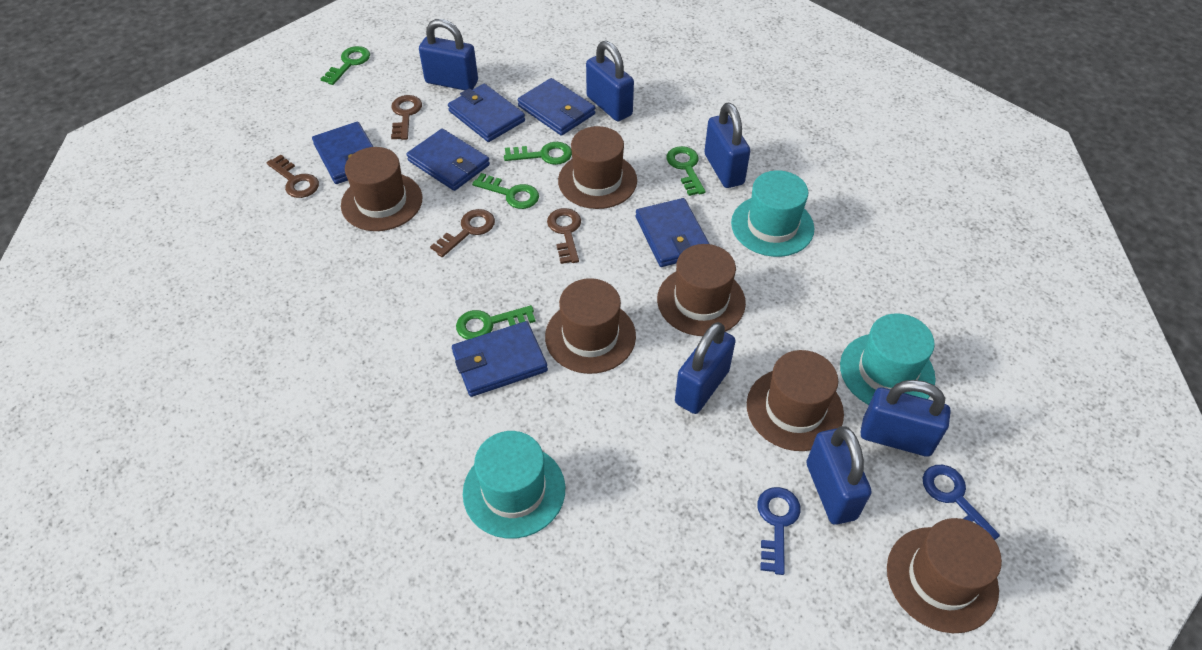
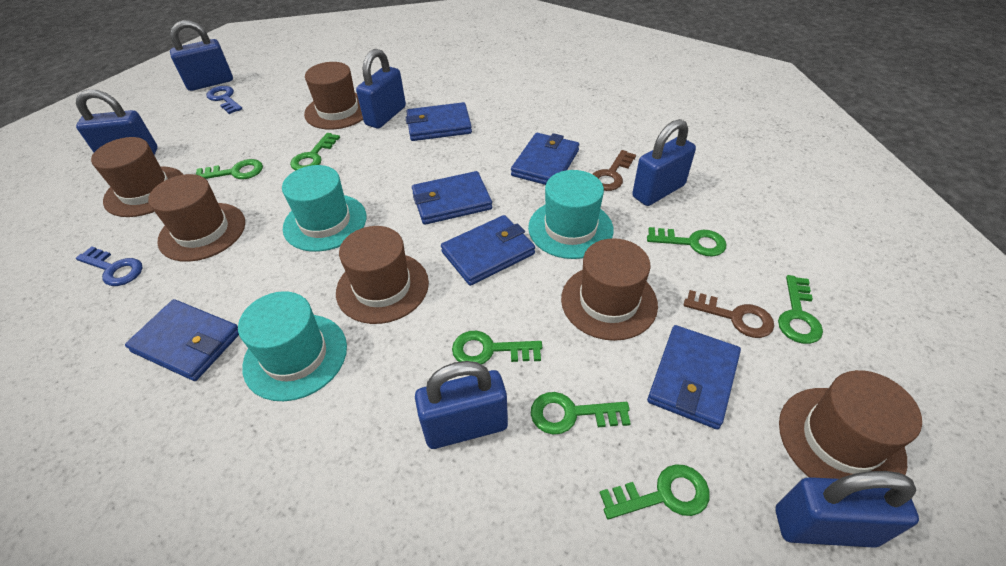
brown key: [266,154,319,198] [391,95,422,140] [430,209,495,257] [547,208,581,264] = 4 -> [593,150,636,191] [684,290,774,338] = 2
green key: [320,46,370,85] [456,305,536,340] [472,173,539,209] [504,142,572,165] [667,146,706,196] = 5 -> [196,159,263,179] [290,133,340,171] [452,331,542,364] [531,392,631,434] [600,464,710,519] [647,227,726,257] [778,275,823,344] = 7

